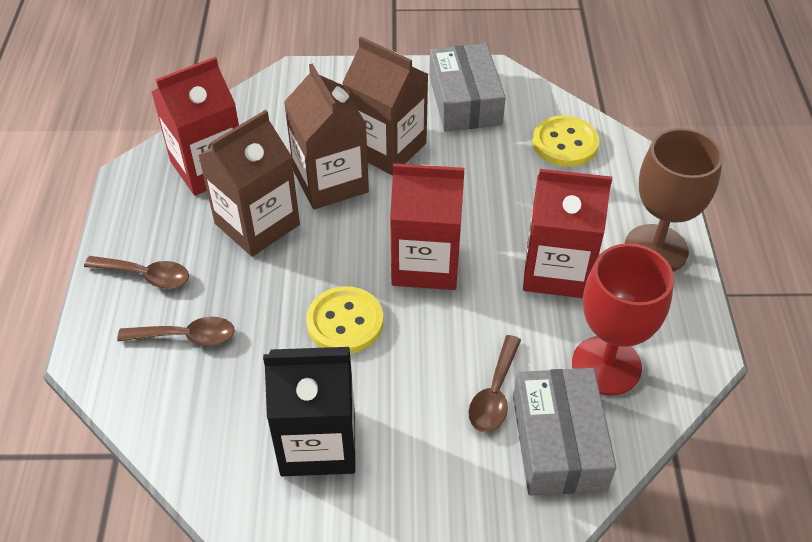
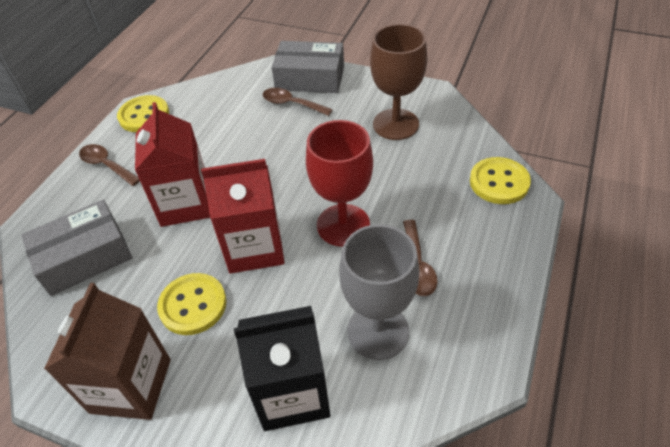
brown carton: [198,110,300,257] [284,64,369,209] [342,37,428,175] = 3 -> [44,283,171,420] = 1
grey goblet: none = 0 -> [339,224,419,360] = 1
red carton: [151,57,239,196] [390,163,464,290] [523,169,612,298] = 3 -> [135,102,210,227] [201,159,284,274] = 2
yellow button: [306,286,383,354] [533,115,600,167] = 2 -> [117,95,169,132] [157,273,227,335] [470,157,531,204] = 3

